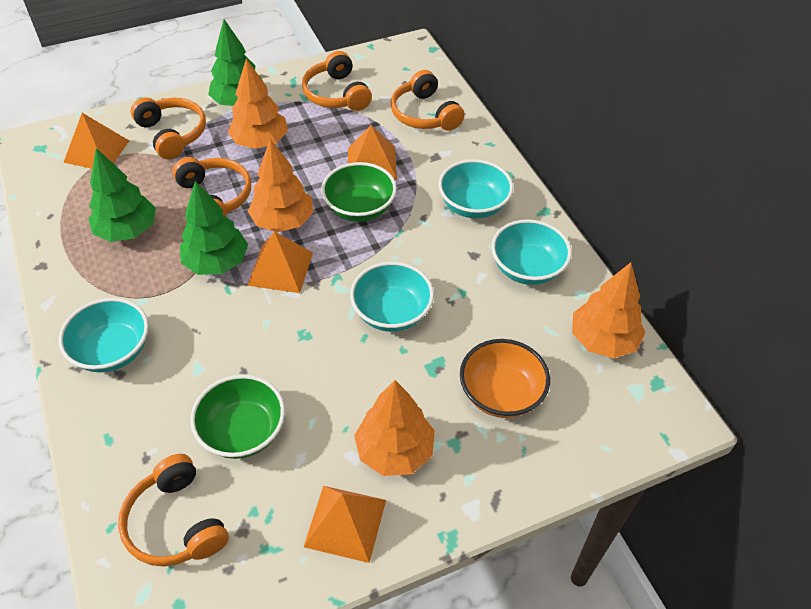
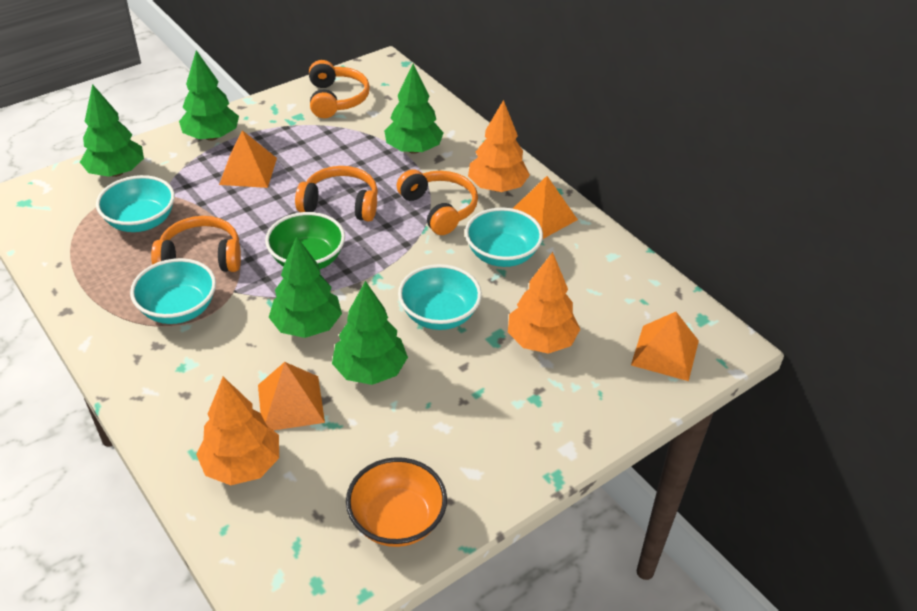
green bowl: [190,374,285,459] [321,162,397,222] = 2 -> [265,212,345,269] = 1
green tree: [88,148,156,242] [180,181,248,275] [208,19,263,106] = 3 -> [80,84,144,177] [179,50,239,141] [269,236,342,338] [332,281,408,385] [384,64,444,154] = 5
orange headphones: [118,454,229,567] [131,97,206,159] [173,157,251,217] [302,51,372,111] [391,70,465,131] = 5 -> [151,216,241,272] [295,166,378,222] [309,60,370,118] [396,169,478,235] = 4
orange tree: [227,59,288,149] [248,139,313,232] [354,380,435,476] [572,262,645,358] = 4 -> [196,377,279,485] [468,100,530,192] [508,252,580,354] = 3

